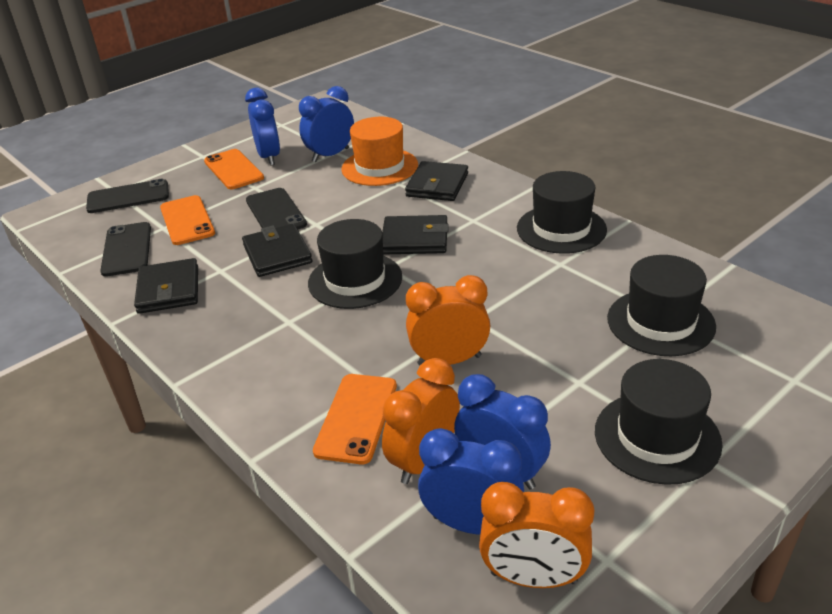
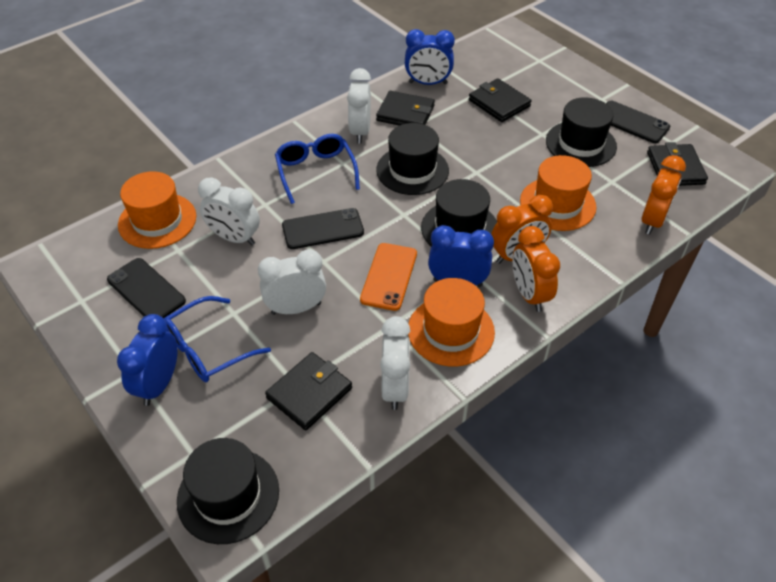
blue clock: [245,87,280,166] [299,86,354,162] [418,428,524,535] [454,374,551,490] = 4 -> [117,314,178,406] [405,29,455,85] [428,225,494,287] = 3
blue glasses: none = 0 -> [164,296,271,382] [275,134,360,204] = 2
orange hat: [342,117,418,186] = 1 -> [118,171,196,249] [408,278,495,367] [520,155,596,231] = 3
orange phone: [160,195,215,245] [204,149,264,189] [313,374,397,465] = 3 -> [360,243,417,311] = 1
white clock: none = 0 -> [198,177,260,246] [258,249,326,315] [347,68,371,143] [380,316,410,410] = 4

